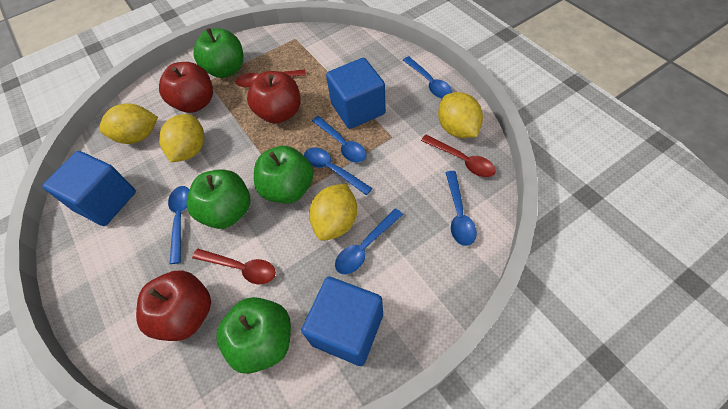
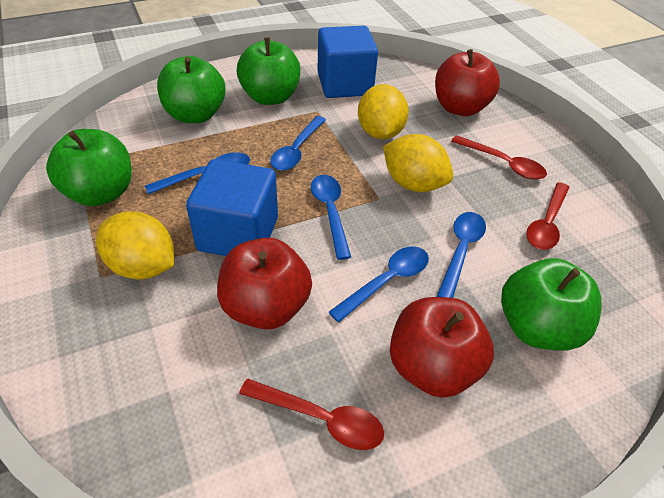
blue cube: [42,151,136,226] [301,277,383,366] [326,58,386,129] = 3 -> [186,159,278,256] [317,26,378,98] = 2
blue spoon: [168,186,189,264] [304,147,372,195] [312,116,367,163] [335,208,403,275] [403,56,452,98] [446,171,477,246] = 6 -> [145,152,250,194] [270,116,326,171] [311,175,351,260] [329,246,429,322] [437,212,486,298] = 5
yellow lemon: [99,103,158,144] [159,114,204,162] [309,184,357,241] [438,92,483,138] = 4 -> [96,211,174,279] [358,84,409,139] [383,134,453,192] = 3

